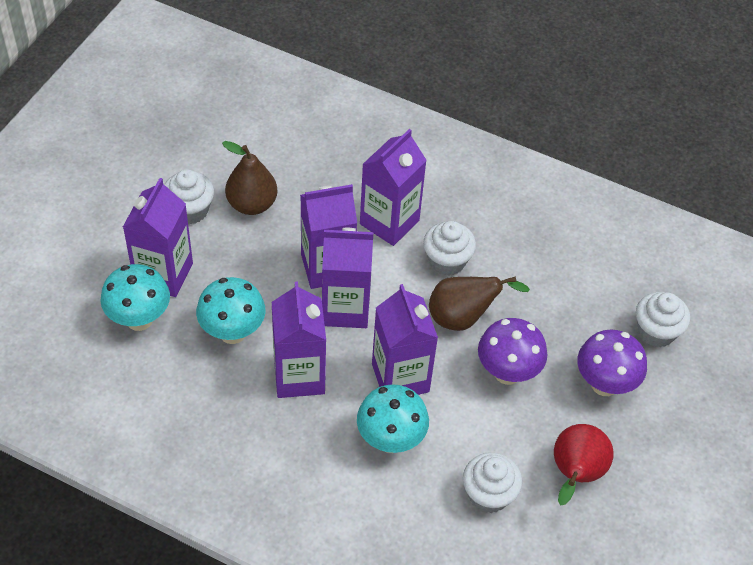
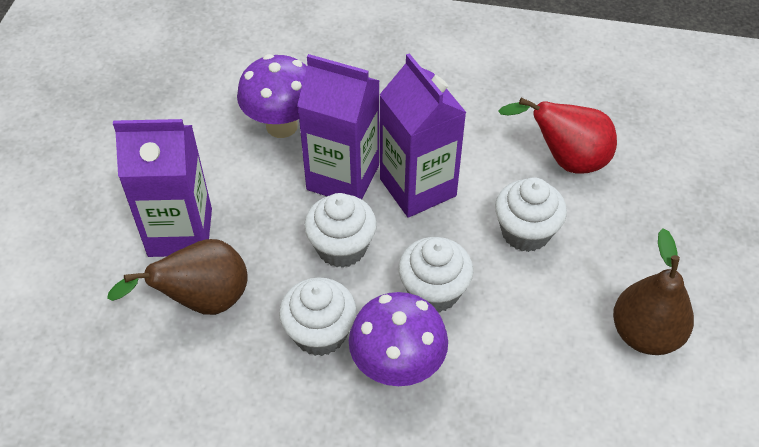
purple carton: [123,178,193,297] [272,282,326,398] [300,184,357,289] [322,228,373,328] [360,129,427,246] [372,284,438,395] = 6 -> [113,119,212,257] [297,54,380,199] [380,53,467,218] = 3
turquoise mushroom: [100,264,170,331] [196,277,266,344] [357,384,429,453] = 3 -> none = 0

